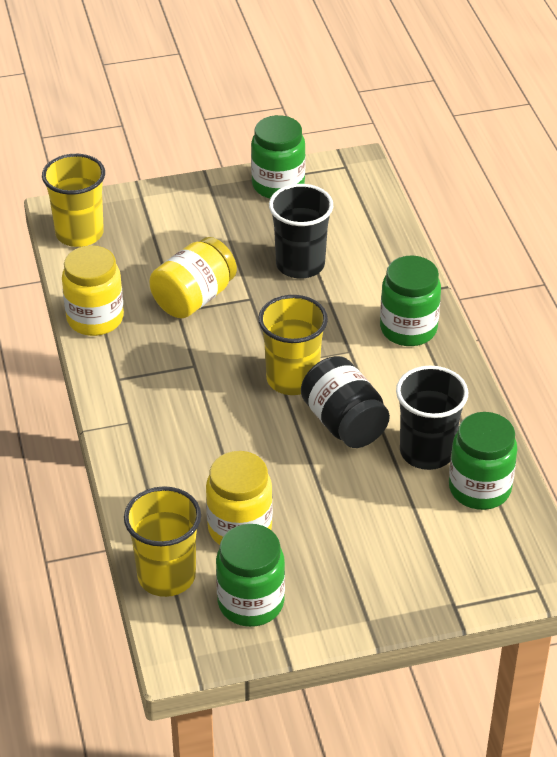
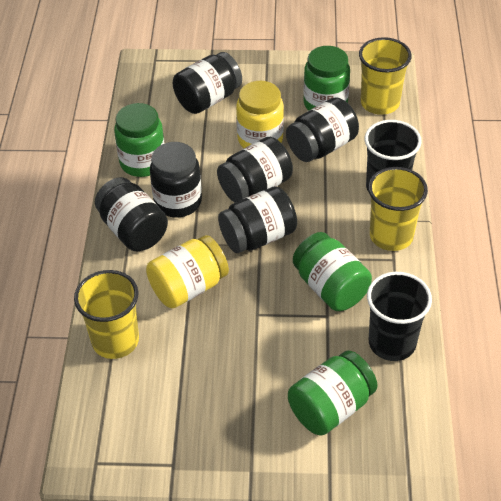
black jar: [301,356,390,448] = 1 -> [95,177,168,251] [150,142,202,217] [173,52,242,114] [217,137,293,202] [218,186,297,253] [286,97,359,162] = 6
yellow jar: [62,245,124,336] [149,237,237,319] [206,451,273,545] = 3 -> [146,235,229,308] [236,81,284,148] = 2

